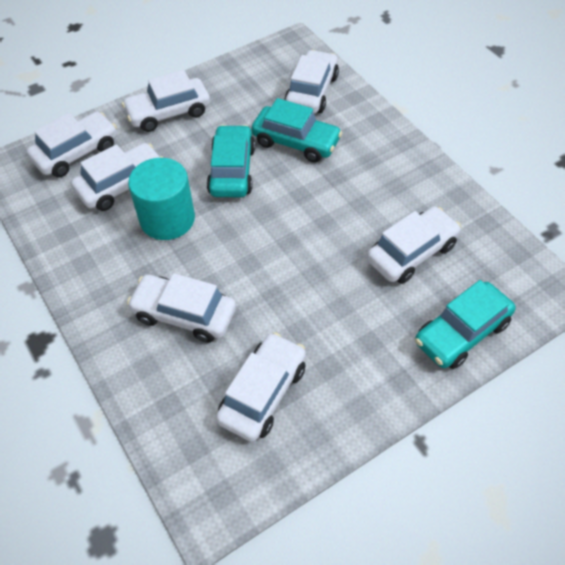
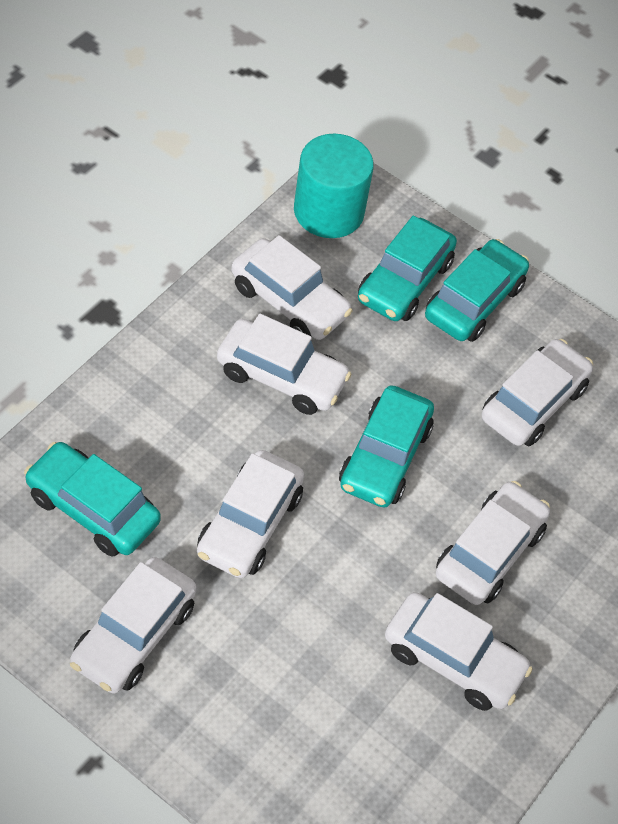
turquoise car: [207,125,255,197] [251,98,342,163] [415,280,516,369] = 3 -> [24,442,161,557] [339,385,434,508] [358,216,457,321] [425,239,529,342] = 4

